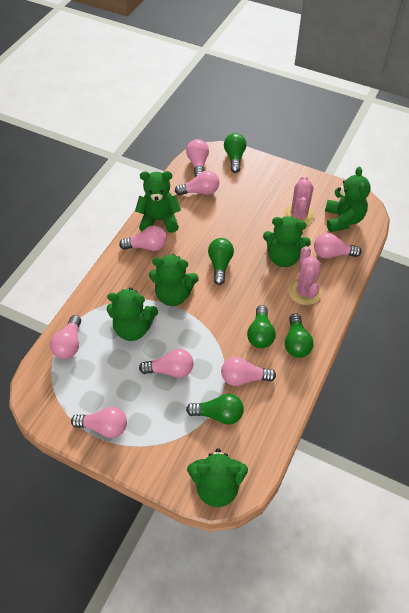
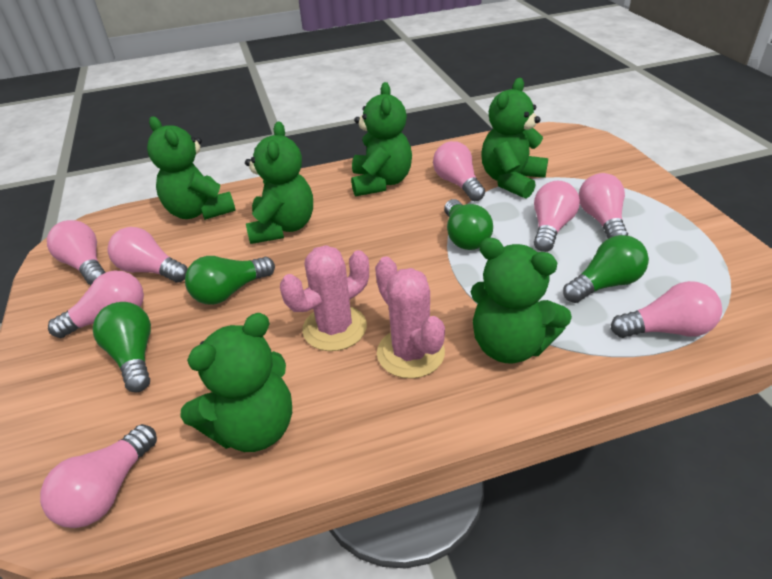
green light bulb: [186,394,244,425] [208,238,234,285] [224,133,246,173] [247,305,276,348] [285,314,314,358] = 5 -> [93,302,151,392] [185,256,275,305] [444,199,493,250] [563,235,649,303] = 4

